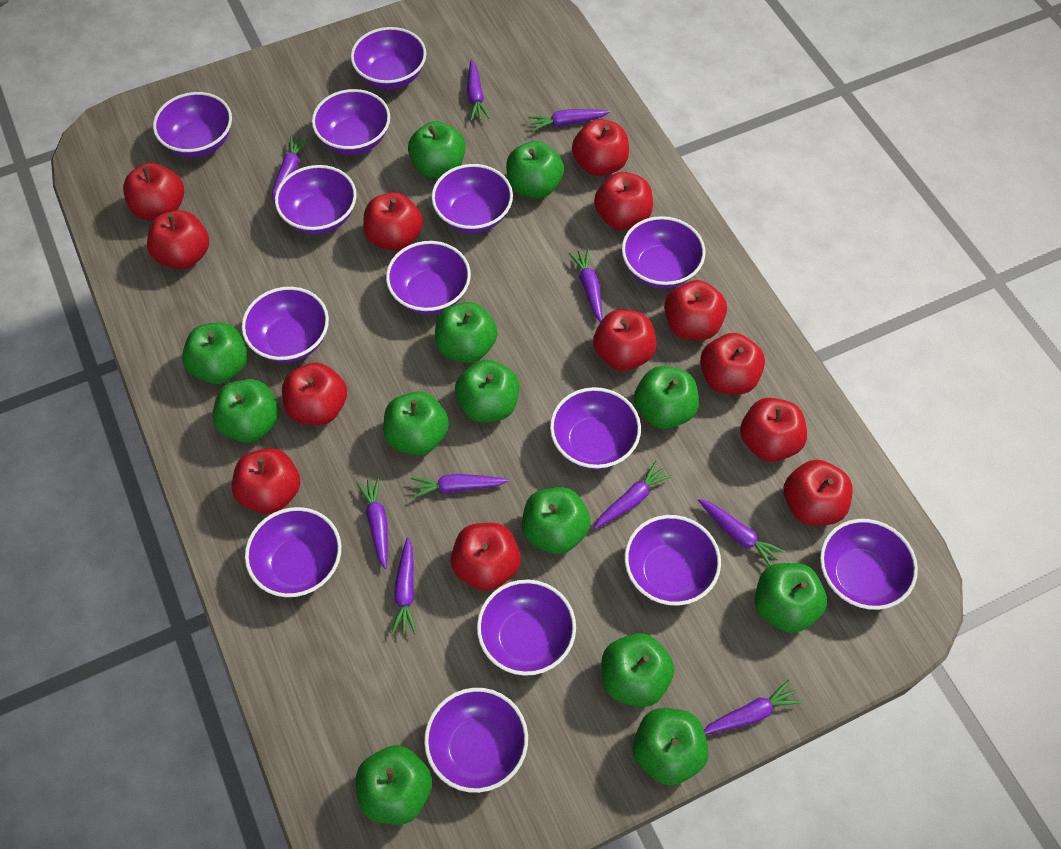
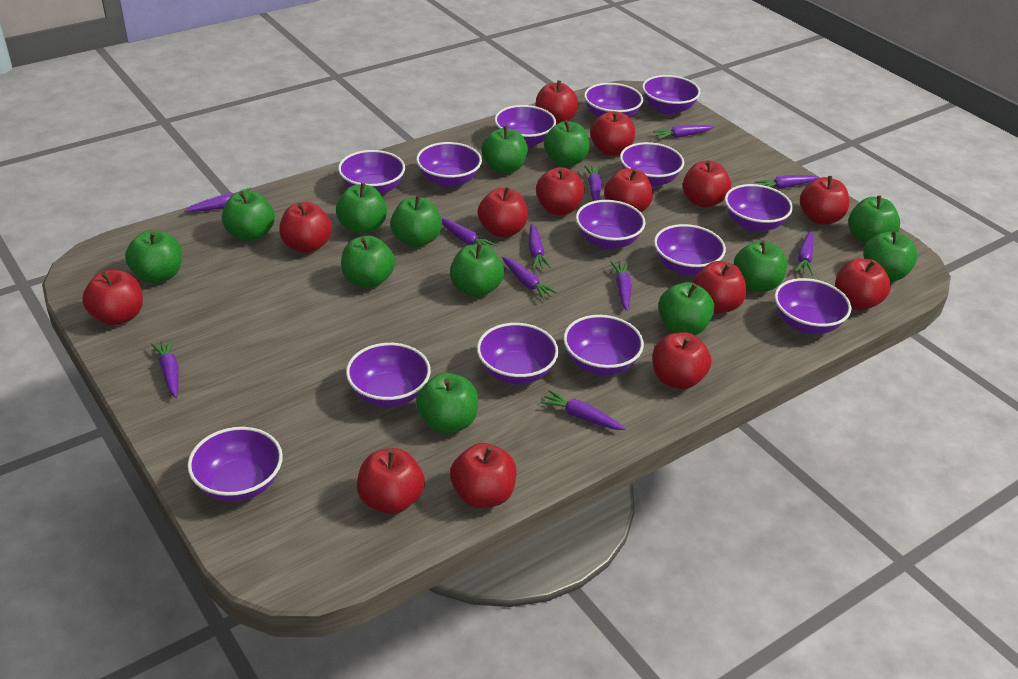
purple carrot: [272,135,310,202] [357,477,388,569] [391,537,416,634] [411,474,508,499] [467,60,490,121] [528,109,610,132] [569,249,603,322] [594,461,672,529] [698,499,785,566] [704,680,802,735] = 10 -> [151,339,179,398] [184,188,252,212] [441,218,497,249] [502,257,558,300] [529,224,551,269] [540,390,626,430] [584,166,602,201] [610,262,632,311] [653,125,714,139] [755,175,819,189] [795,232,813,275] = 11
red apple: [123,163,184,220] [147,210,209,269] [232,448,300,514] [282,363,347,425] [363,192,423,251] [451,523,521,591] [572,119,629,176] [593,309,657,371] [594,172,653,230] [664,280,727,340] [700,333,765,395] [740,398,807,462] [784,459,853,525] = 13 -> [82,270,143,326] [279,202,332,253] [357,448,425,514] [450,443,517,508] [478,187,528,237] [536,80,579,125] [536,167,585,215] [590,111,635,156] [604,168,653,212] [652,332,712,389] [683,160,731,208] [693,261,747,314] [800,176,849,225] [835,258,891,310] = 14

